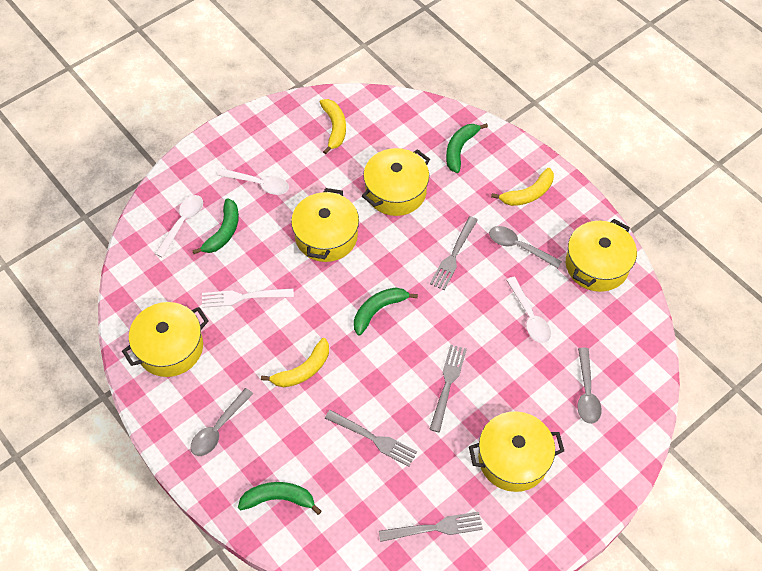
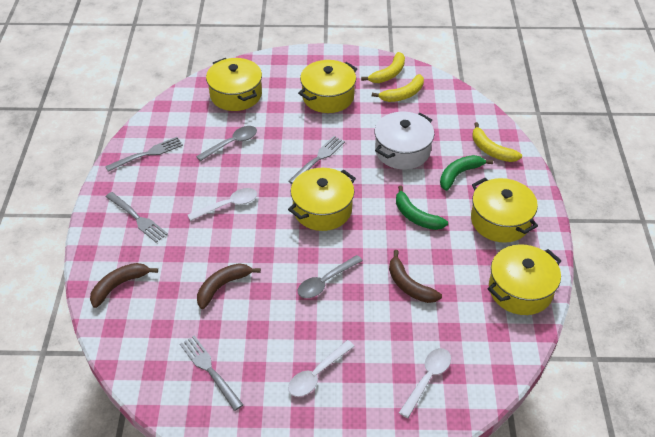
brown banana: none = 0 -> [90,263,158,308] [197,263,261,309] [389,250,442,303] = 3
green banana: [192,198,239,254] [238,482,322,515] [354,288,418,335] [446,123,488,173] = 4 -> [396,185,448,230] [440,155,493,191] = 2
grey spoon: [191,388,253,456] [489,226,562,268] [577,348,602,424] = 3 -> [196,126,257,161] [298,255,363,298] = 2
white fork: [202,288,294,308] = 1 -> none = 0
white pot: none = 0 -> [375,112,434,170] = 1

